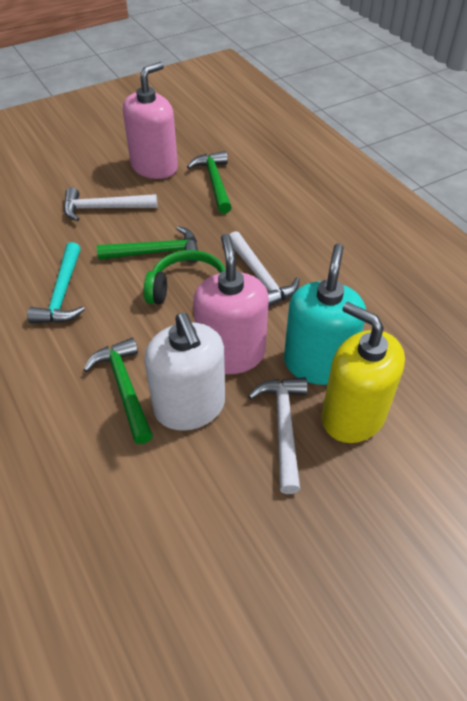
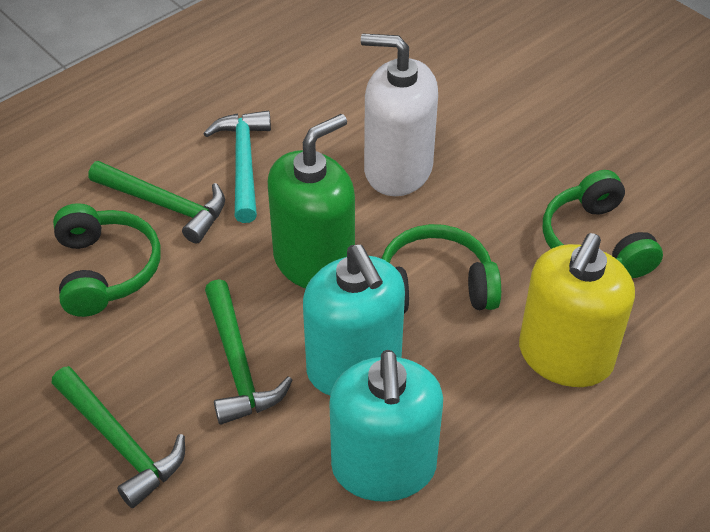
green headphones: [144,250,225,304] = 1 -> [53,203,161,317] [381,224,501,314] [543,170,663,278] = 3
green soap dispenser: none = 0 -> [268,114,355,289] = 1
pink soap dispenser: [123,62,178,179] [193,234,269,374] = 2 -> none = 0
turquoise soap dispenser: [284,243,366,385] = 1 -> [303,245,405,396] [329,350,443,502] = 2
white hammer: [64,187,157,222] [229,231,300,307] [248,377,308,494] = 3 -> none = 0

